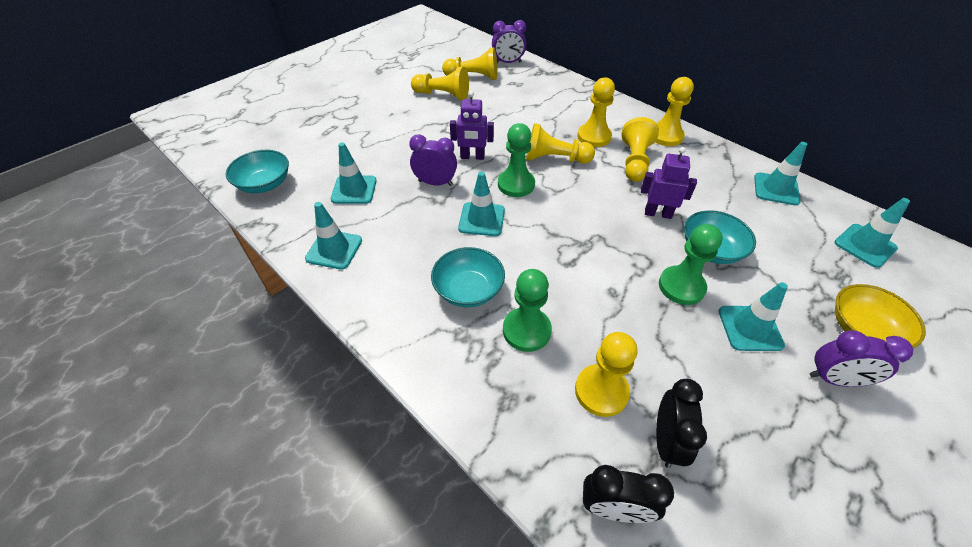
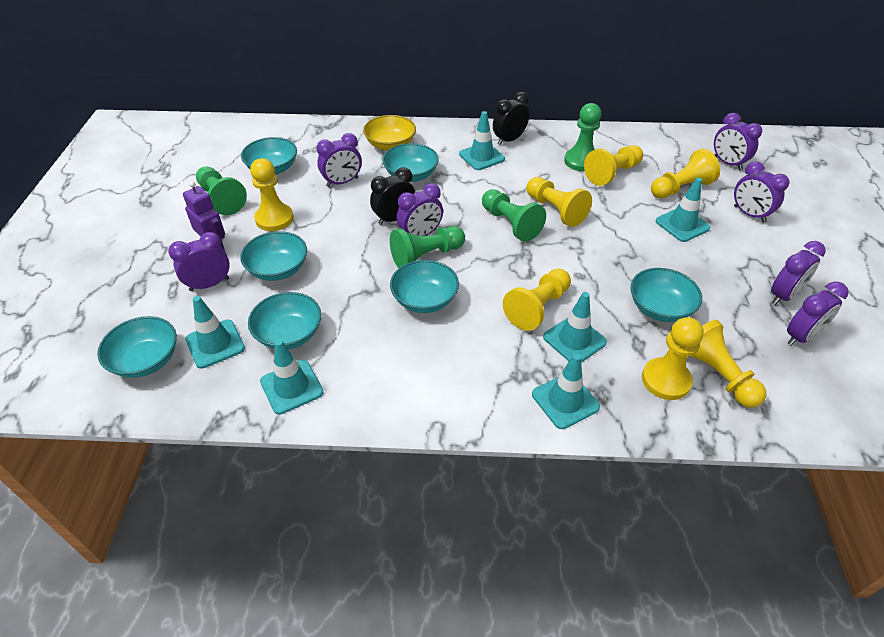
green pawn: [498,123,535,197] [503,269,552,352] [659,224,723,305] = 3 -> [196,166,247,215] [390,226,465,268] [482,189,546,242] [564,103,601,171] = 4
purple clock: [409,134,457,186] [492,20,527,63] [809,331,913,387] = 3 -> [168,232,230,291] [316,133,362,187] [396,183,443,236] [714,113,762,170] [734,161,790,223] [771,241,825,305] [787,282,848,346] = 7
purple robot: [450,91,494,160] [641,147,697,219] = 2 -> [183,181,225,250] = 1
turquoise bowl: [226,150,289,193] [431,247,505,307] [684,210,756,264] = 3 -> [97,316,177,378] [240,231,307,281] [241,137,297,175] [248,292,321,349] [382,143,439,182] [390,260,459,313] [630,268,702,322] = 7

